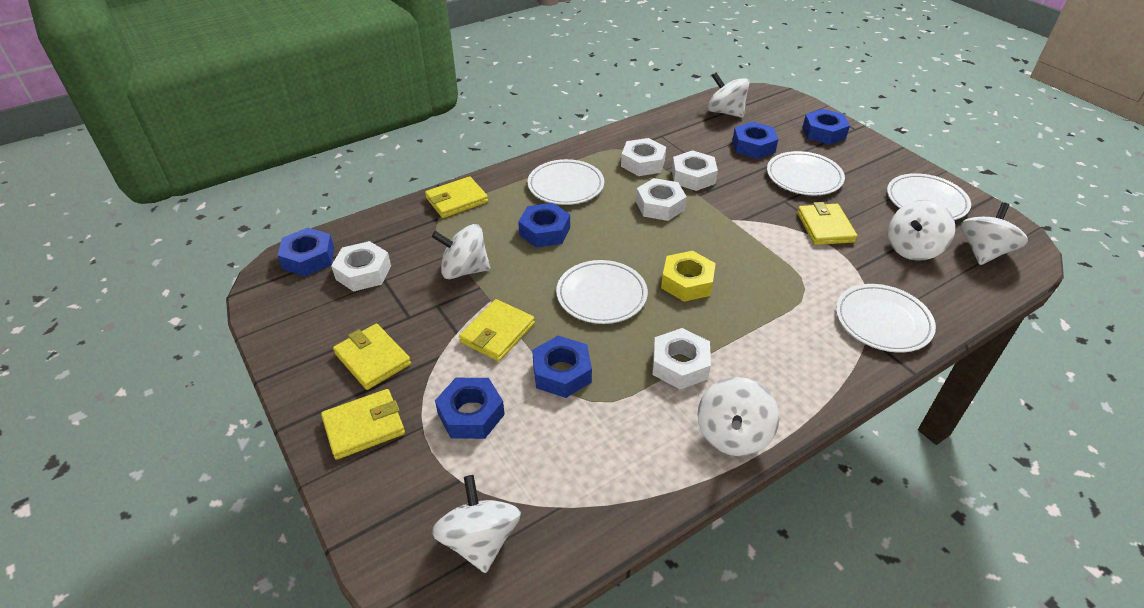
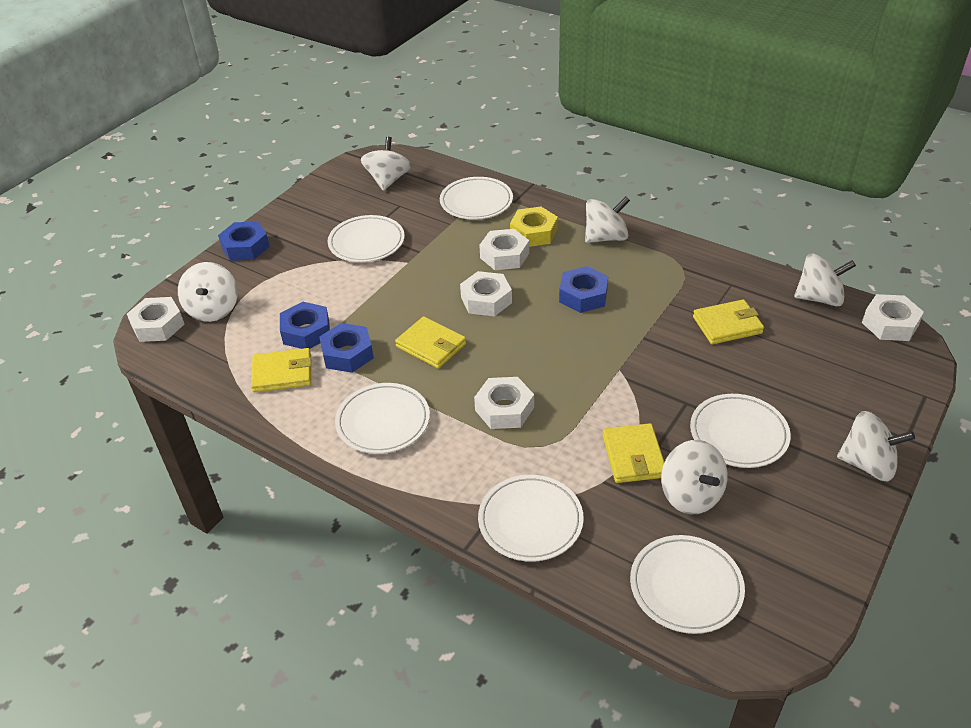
blue nut: [278,228,334,276] [435,378,505,439] [518,203,570,248] [532,336,592,398] [732,122,778,159] [803,109,850,145] = 6 -> [218,222,270,261] [280,302,330,349] [319,323,374,373] [559,266,608,313] = 4
white plate: [528,159,604,205] [556,260,648,324] [767,151,845,195] [836,284,936,353] [887,173,971,220] = 5 -> [328,215,405,262] [335,383,430,454] [440,177,513,220] [478,475,584,562] [630,535,745,634] [690,394,791,468] = 6
yellow wallet: [321,389,405,460] [333,324,411,390] [425,176,488,218] [459,299,535,361] [797,202,858,245] = 5 -> [251,348,311,392] [395,316,466,369] [603,423,664,483] [693,299,764,344] = 4

